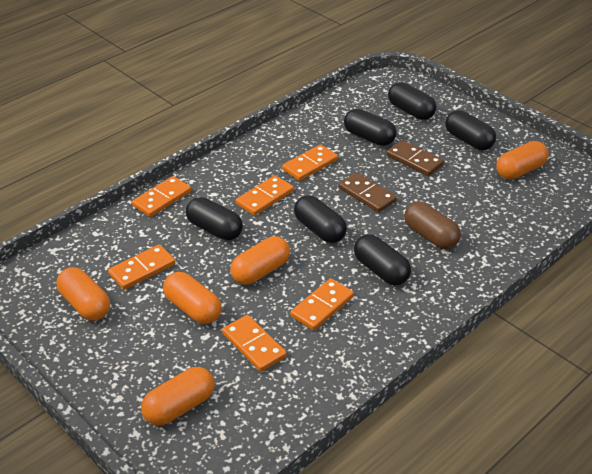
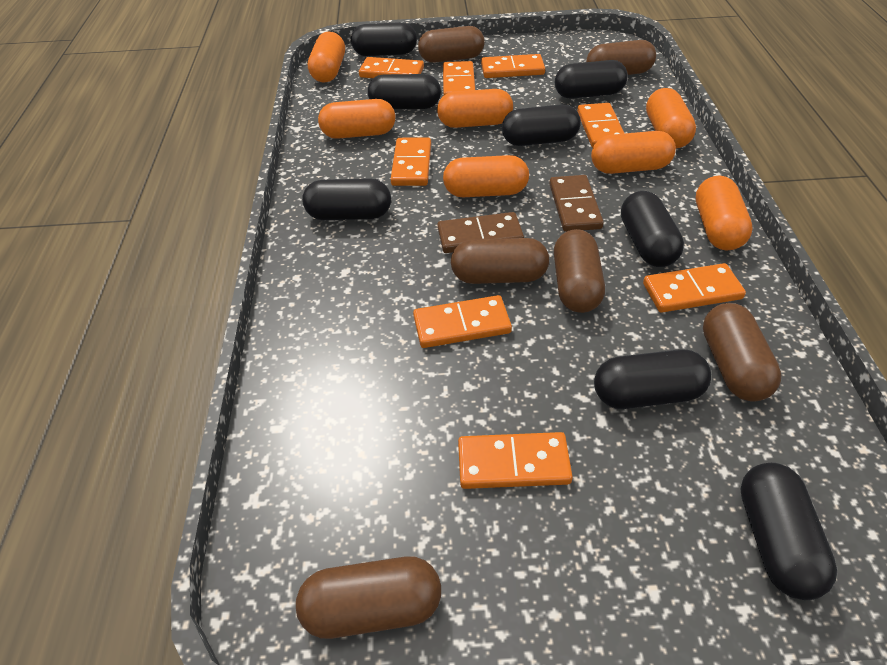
black capsule: [186,197,243,240] [294,196,347,243] [344,109,397,146] [354,234,411,285] [388,82,436,120] [445,110,496,150] = 6 -> [302,178,391,220] [351,22,417,56] [368,74,441,109] [502,104,581,146] [555,60,628,99] [594,349,711,409] [621,191,684,267] [740,463,837,600] = 8
brown capsule: [404,202,461,249] = 1 -> [296,556,441,639] [418,26,485,63] [451,238,549,284] [554,229,605,313] [586,40,656,75] [703,303,782,402] = 6
orange capsule: [56,267,110,321] [141,367,215,426] [163,272,222,324] [230,236,290,285] [496,141,549,179] = 5 -> [308,32,345,82] [318,99,395,139] [437,89,513,128] [443,155,529,197] [591,131,676,174] [646,88,696,148] [696,176,753,250] = 7
orange domino: [108,244,175,290] [132,176,191,217] [222,315,287,372] [236,175,294,216] [282,144,338,181] [290,278,354,330] = 6 -> [359,57,424,78] [390,137,431,186] [413,295,512,348] [443,61,475,95] [458,432,573,489] [481,54,545,78] [577,103,625,148] [643,263,746,313] = 8

